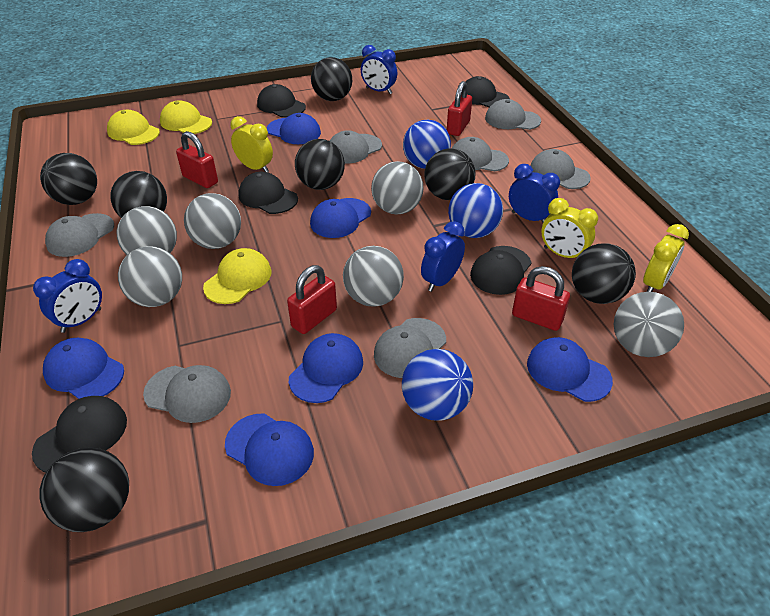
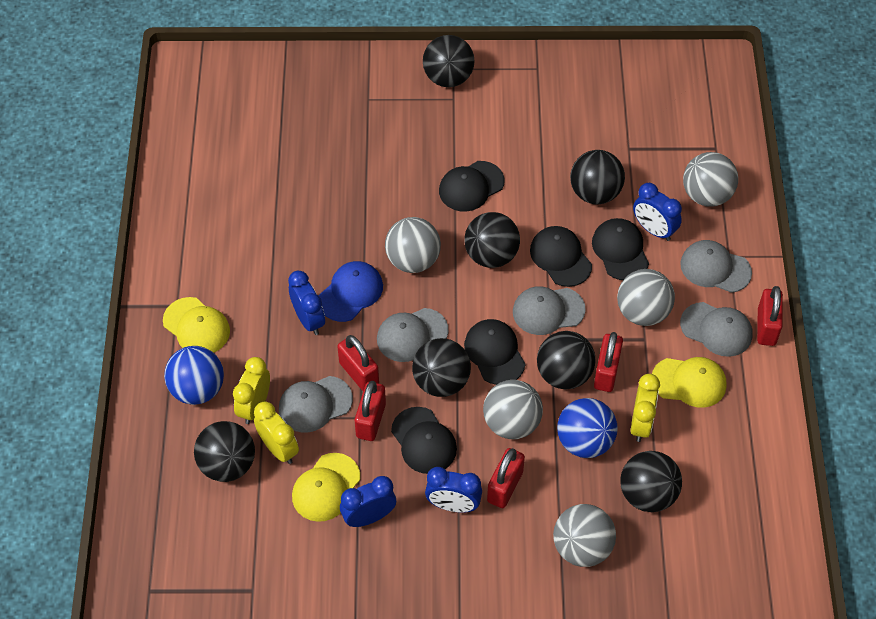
blue ball: [402,349,473,421] [403,120,451,169] [448,183,503,238] = 3 -> [164,346,224,405] [557,398,618,458] = 2
blue cap: [43,338,124,399] [225,413,314,486] [267,113,321,144] [289,333,363,403] [310,198,371,238] [527,337,613,402] = 6 -> [318,261,383,322] = 1
grey ball: [116,206,177,255] [118,246,182,307] [184,193,241,249] [343,246,404,307] [371,161,424,215] [614,292,684,357] = 6 -> [385,217,441,273] [483,380,543,439] [553,504,616,567] [617,269,675,326] [683,152,738,206] = 5
grey cap: [45,213,114,257] [143,365,231,423] [330,130,382,163] [374,318,446,378] [451,137,509,171] [485,99,541,130] [530,149,591,189] = 7 -> [279,376,353,433] [377,308,448,362] [513,286,586,335] [680,240,752,293] [680,302,753,357] = 5
red padlock: [176,131,218,188] [287,265,337,334] [447,81,472,136] [512,266,570,331] = 4 -> [337,335,379,391] [355,381,386,441] [487,448,525,508] [594,332,623,392] [757,286,783,346] = 5

